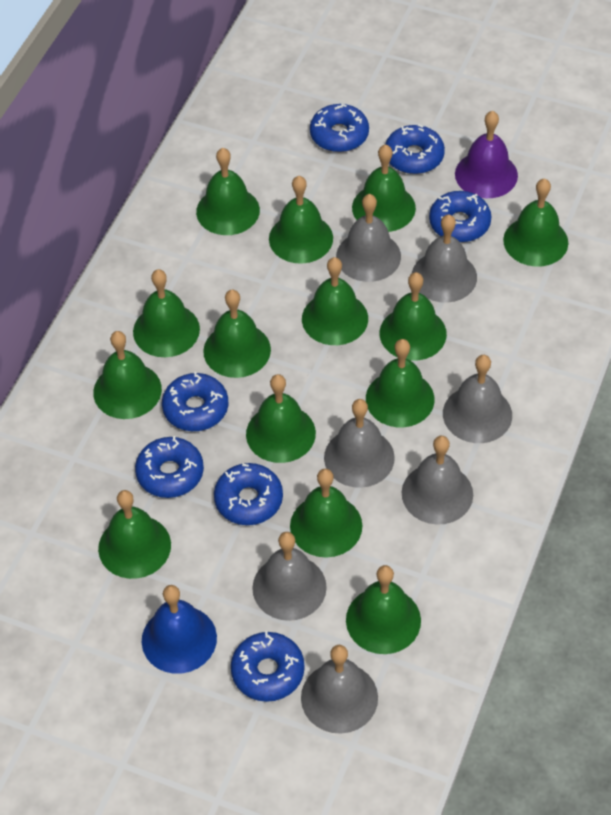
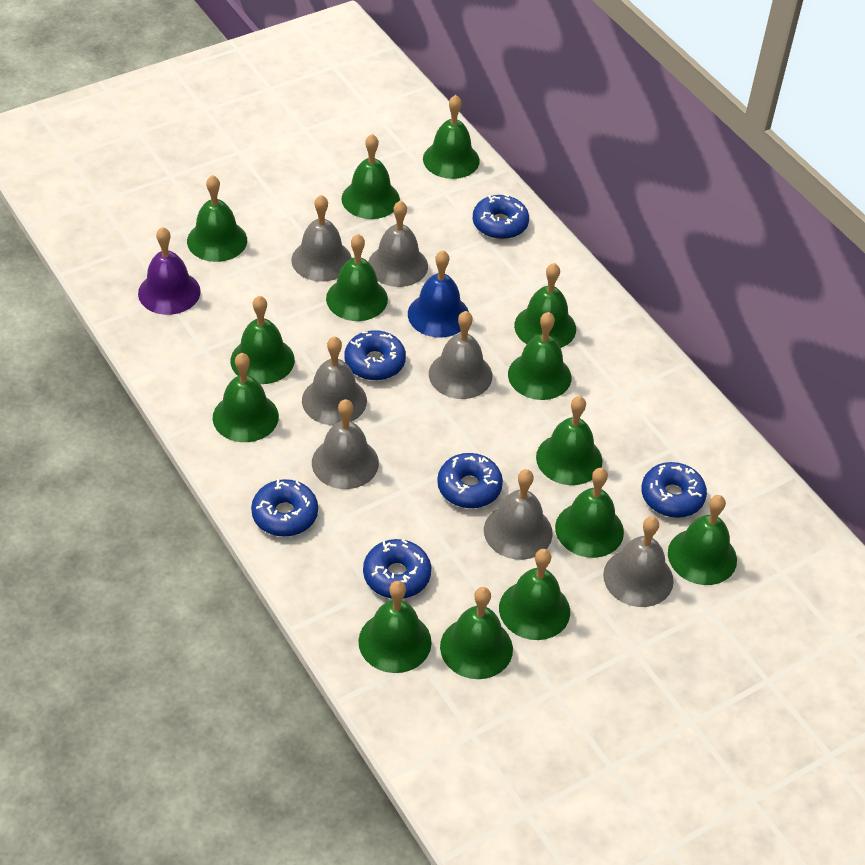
blue donut: [135,436,204,498] [162,372,228,431] [214,463,283,525] [231,631,305,702] [310,104,369,152] [385,124,445,174] [429,191,491,242] = 7 -> [251,479,318,537] [345,330,406,380] [363,539,431,599] [437,453,503,508] [473,194,529,239] [641,462,707,518] = 6

